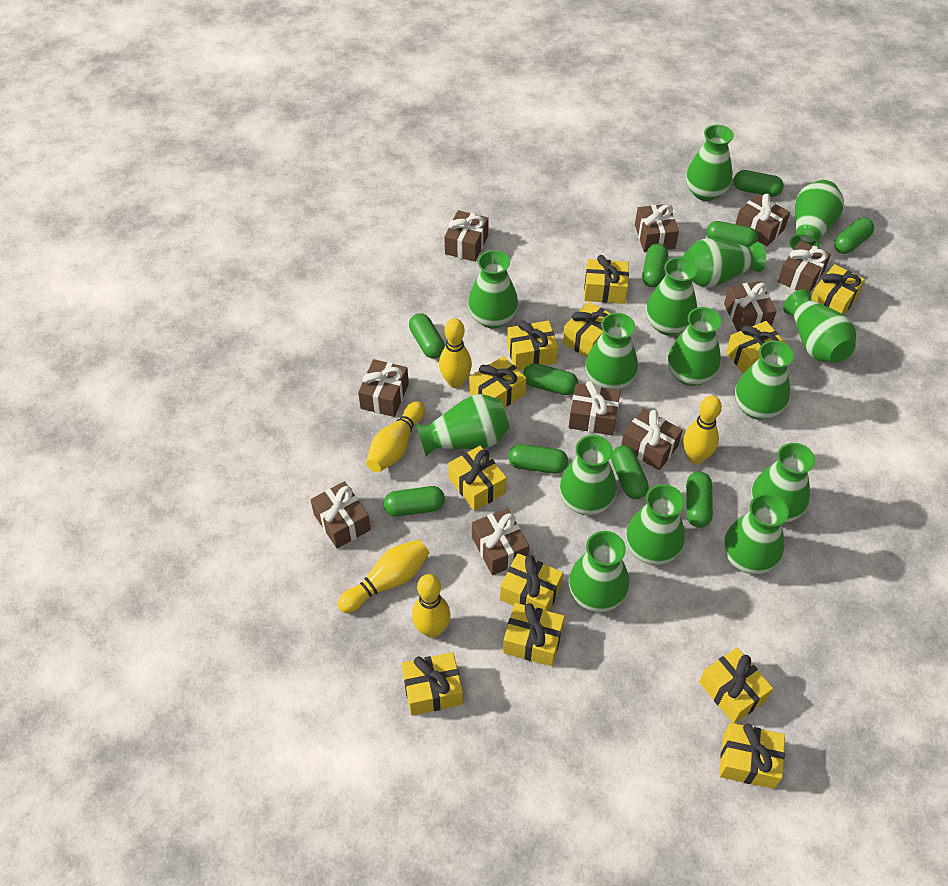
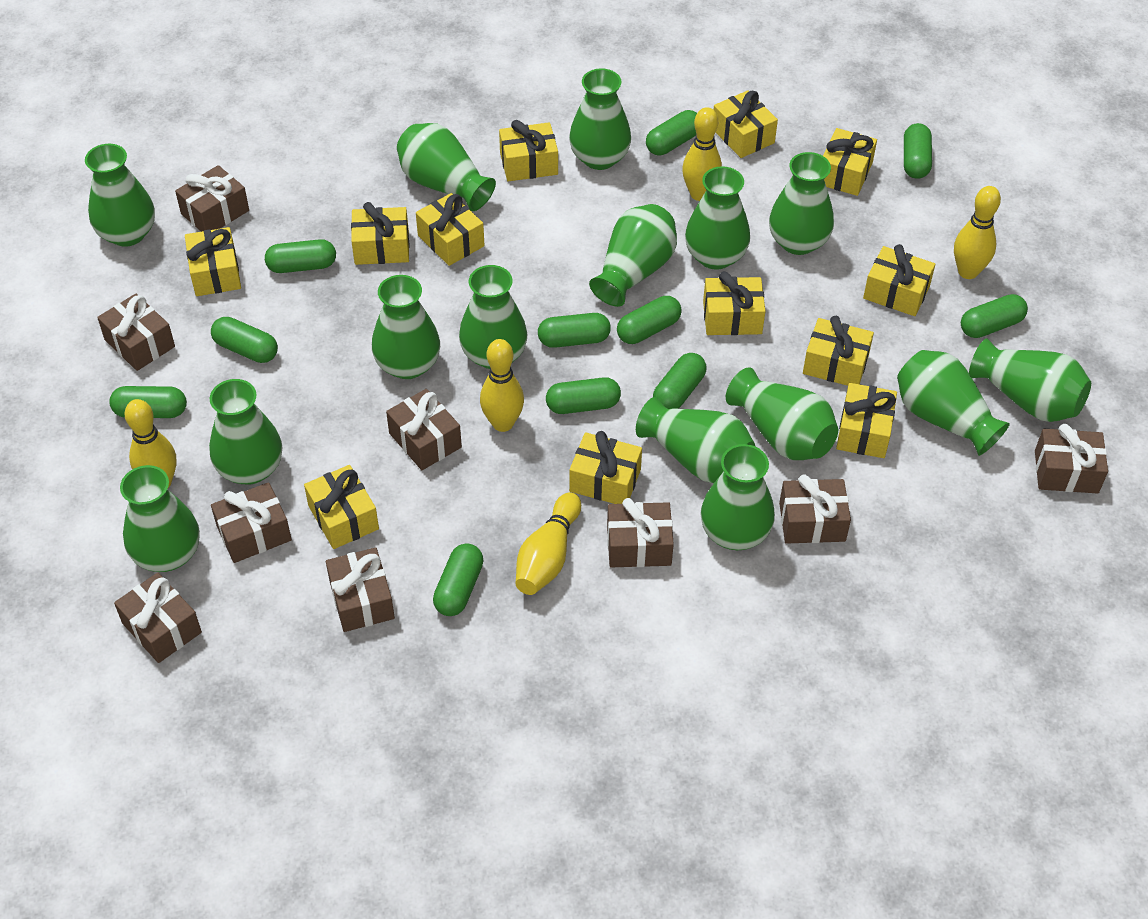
brown gift: [310,481,371,548] [358,359,409,417] [444,210,489,262] [472,508,529,575] [569,381,620,435] [621,408,683,470] [635,204,679,252] [724,281,777,332] [736,194,790,246] [778,241,831,292] = 10 -> [97,294,175,371] [114,573,202,663] [175,165,249,232] [211,482,292,563] [326,547,395,632] [386,389,462,470] [607,498,674,567] [779,475,851,544] [1035,424,1108,493] = 9
green capsule: [383,486,445,517] [409,313,445,358] [508,444,568,474] [523,363,578,395] [611,445,649,499] [642,244,668,287] [686,472,713,528] [706,221,758,247] [733,170,784,197] [834,218,874,254] = 10 -> [109,386,187,418] [211,317,278,363] [265,239,336,273] [433,543,484,616] [538,313,611,348] [546,377,621,414] [617,296,682,344] [646,110,697,155] [653,353,707,409] [904,123,932,179] [961,294,1028,338] = 11

